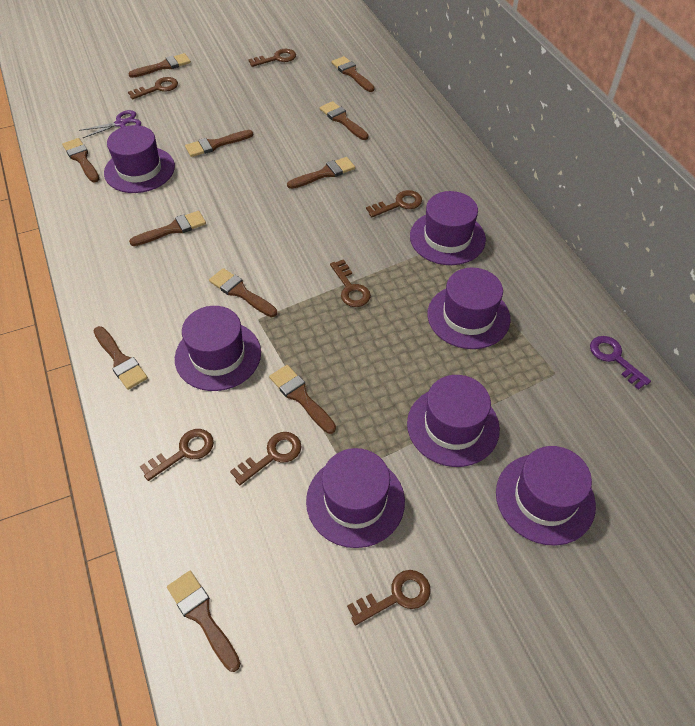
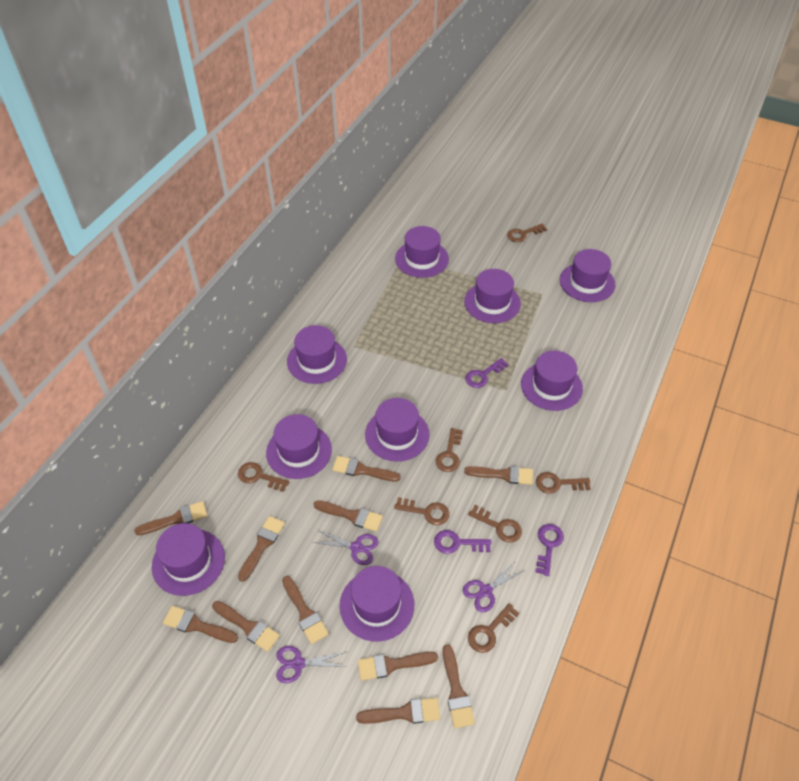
purple hat: [104,125,175,193] [175,306,261,391] [306,448,405,548] [407,375,500,467] [410,191,486,265] [427,267,511,349] [496,446,596,546] = 7 -> [152,523,225,596] [266,414,332,479] [287,325,347,384] [340,566,414,642] [365,398,430,461] [395,226,449,278] [464,269,521,323] [521,350,583,411] [560,249,615,302] = 9
purple key: [590,336,651,390] = 1 -> [434,530,491,554] [465,358,509,388] [536,524,564,576] = 3
purple scissors: [79,110,141,138] = 1 -> [276,646,347,683] [313,530,379,565] [463,560,525,612] = 3

